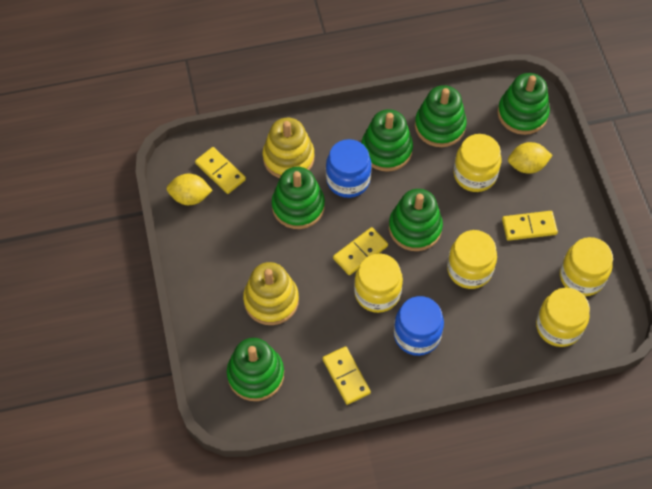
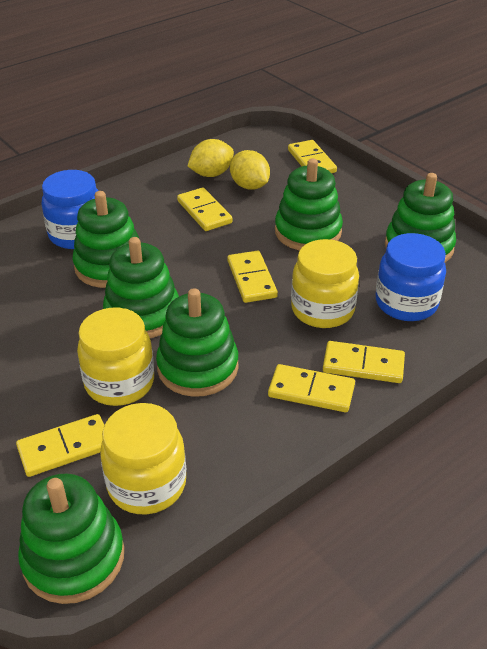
yellow domino: [195,147,246,194] [323,346,371,405] [333,227,388,275] [502,211,558,241] = 4 -> [16,414,104,477] [177,187,233,231] [228,251,278,303] [268,364,355,412] [288,140,337,173] [323,341,405,383] = 6
yellow jar: [354,253,403,313] [447,230,497,289] [454,134,501,192] [536,288,590,347] [560,237,613,296] = 5 -> [77,308,154,406] [100,403,186,514] [291,239,359,328] = 3
yellow stacking toy: [243,262,299,325] [263,118,314,178] = 2 -> none = 0

